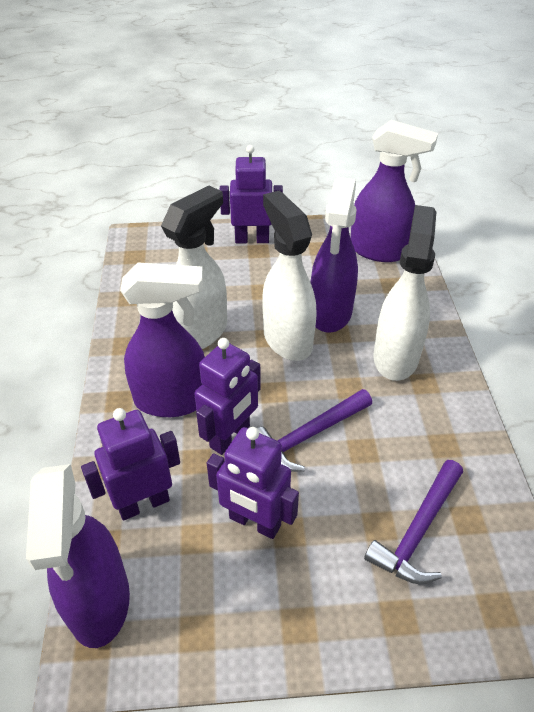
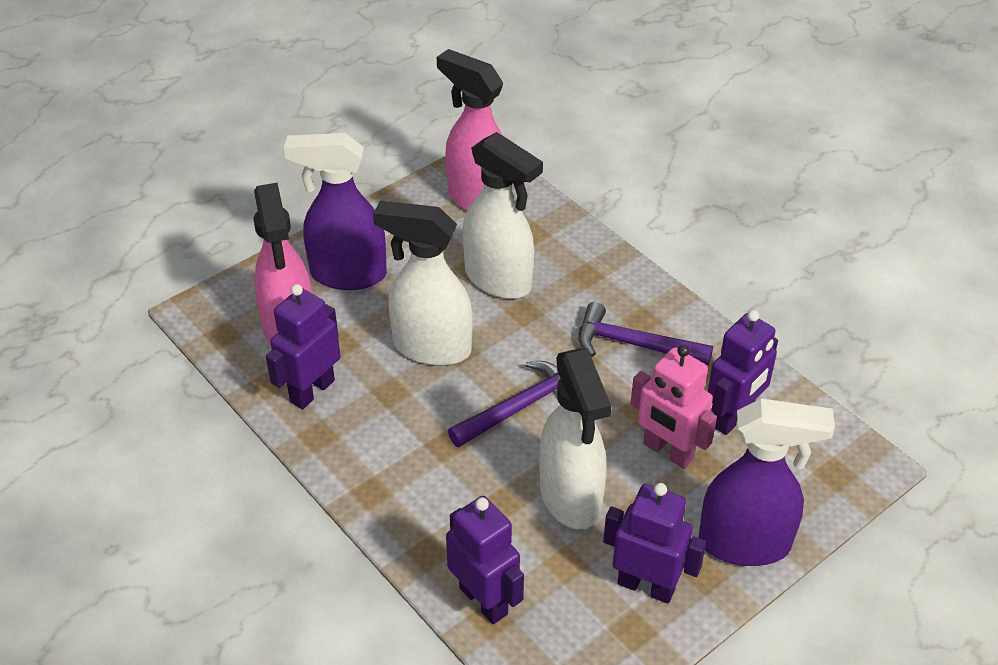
pink robot: none = 0 -> [630,345,717,469] = 1
pink spray bottle: none = 0 -> [254,183,312,345] [437,49,513,211] = 2
purple spray bottle: [26,464,130,648] [120,263,205,417] [310,177,358,333] [351,120,438,262] = 4 -> [284,133,387,290] [699,399,835,566] = 2

